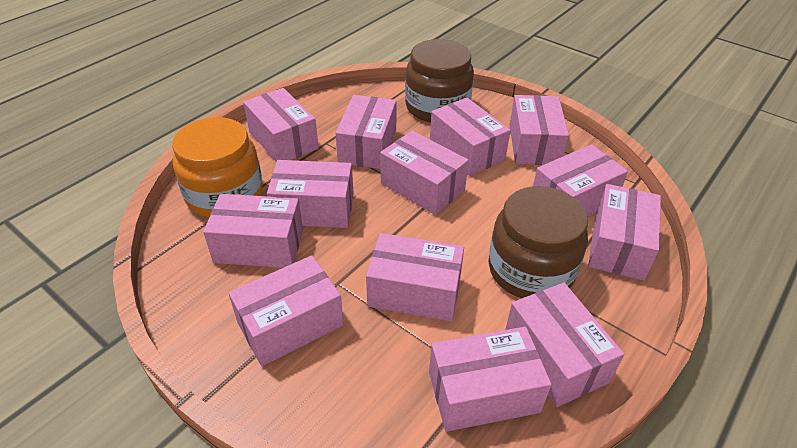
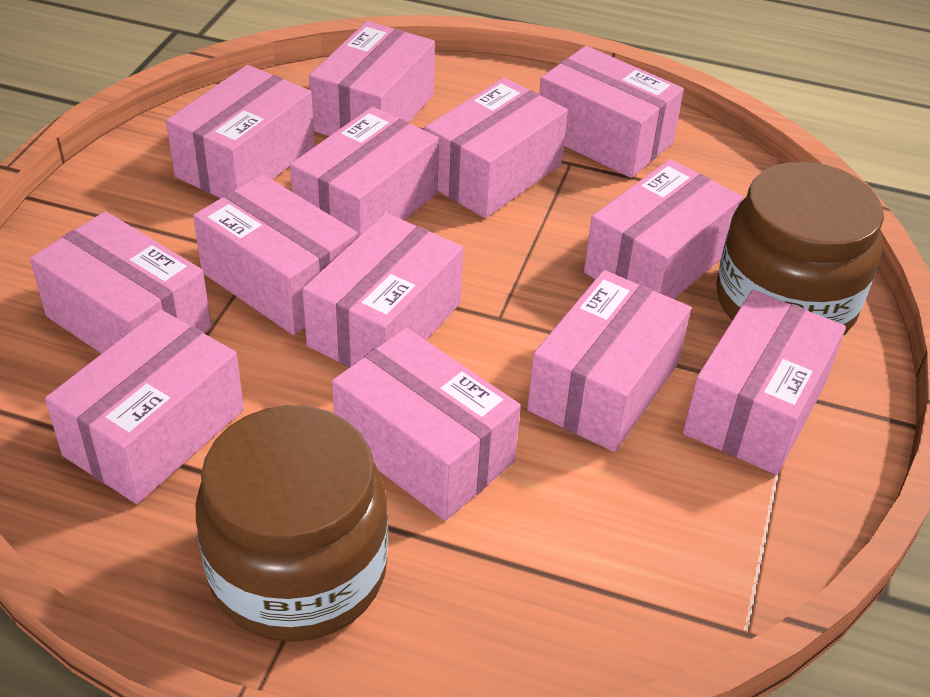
orange jar: [172,117,263,218] = 1 -> none = 0

